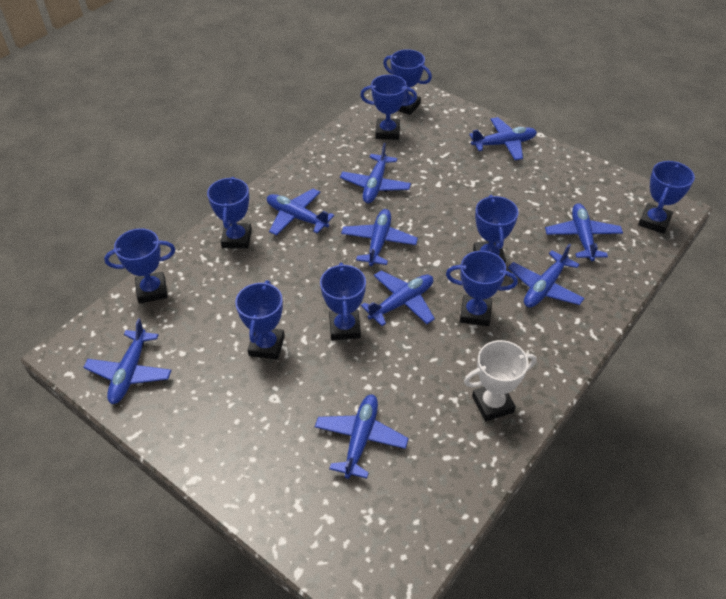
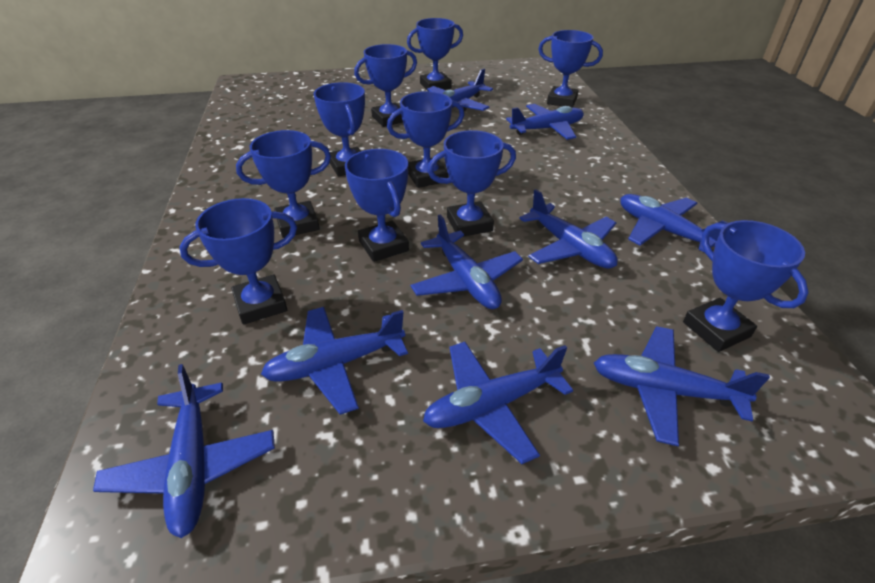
blue trophy: [104,228,175,304] [207,177,252,249] [235,280,285,360] [320,263,366,340] [360,75,417,140] [383,49,432,115] [446,251,518,326] [473,195,519,263] [638,161,695,234] = 9 -> [179,198,297,325] [236,130,331,238] [314,82,365,177] [345,149,409,262] [354,44,417,127] [387,91,464,188] [407,18,463,91] [427,130,516,237] [539,30,603,108] [683,220,809,352] = 10
white trophy: [464,340,537,421] = 1 -> none = 0

